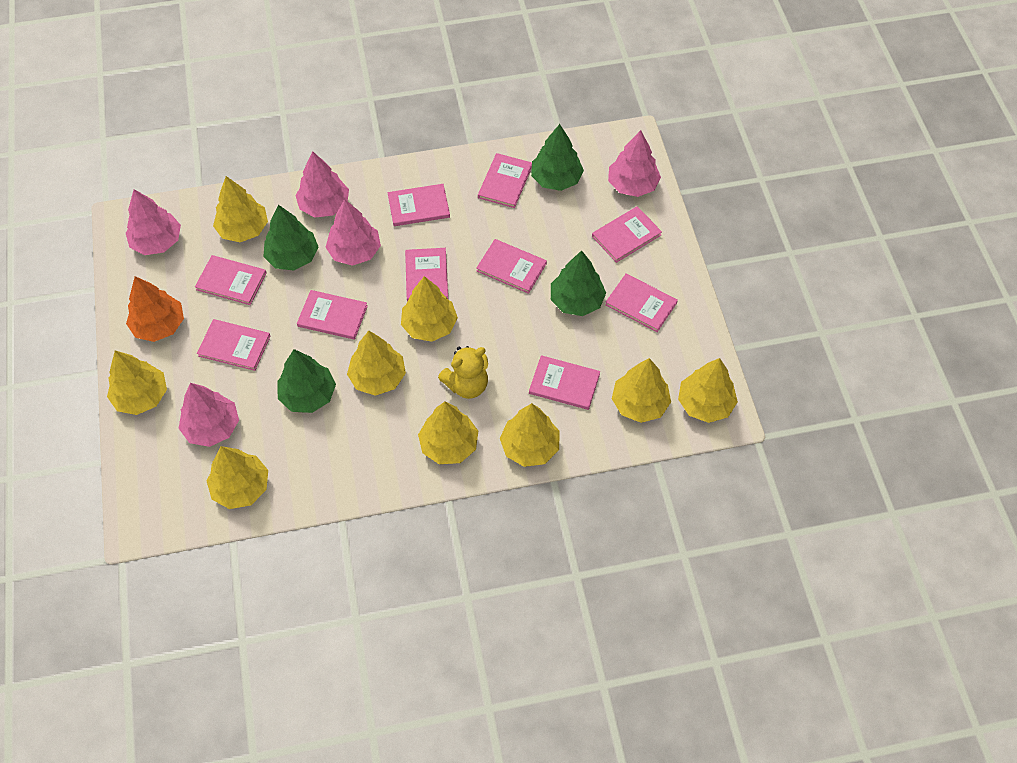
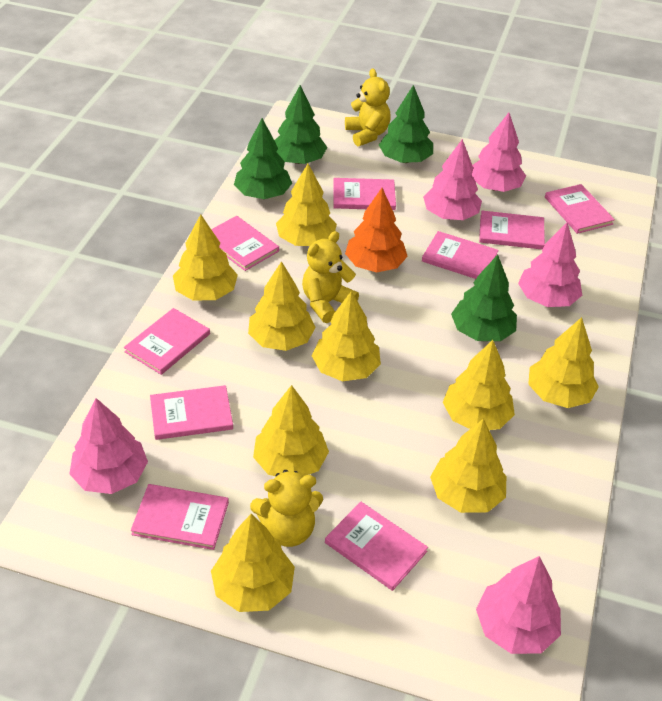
pink book: [195,255,267,305] [197,319,271,371] [297,290,368,340] [388,184,450,226] [405,248,448,302] [476,239,547,294] [478,153,532,208] [529,355,600,410] [592,206,662,263] [605,274,678,332] = 10 -> [124,308,210,375] [131,484,229,550] [150,385,233,440] [211,216,279,271] [325,502,428,591] [333,178,396,210] [422,231,499,279] [479,211,545,249] [545,184,615,234] = 9
yellow teddy bear: [438,346,488,399] = 1 -> [250,470,323,547] [302,231,359,323] [345,68,391,146] = 3

